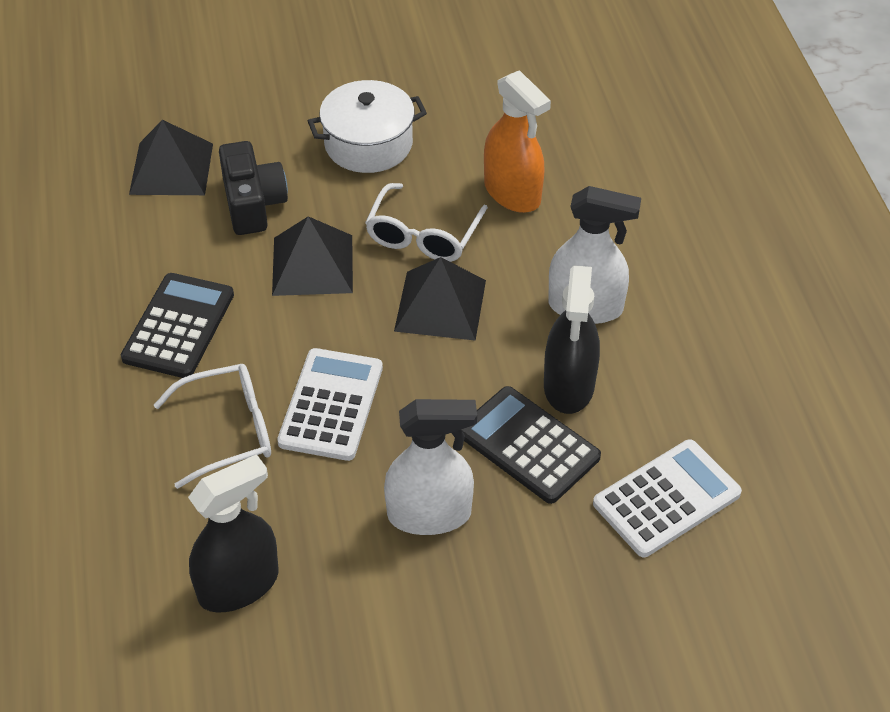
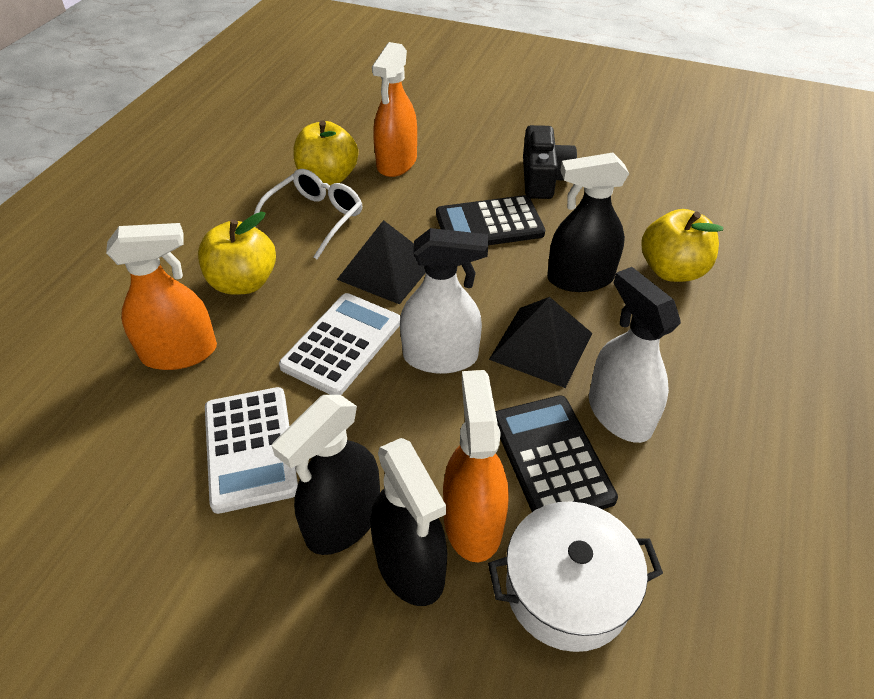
black pyramid: [129,120,213,195] [272,216,353,296] [394,257,486,341] = 3 -> [337,220,426,305] [489,297,592,388] = 2
black spray bottle: [188,454,279,612] [544,265,600,414] = 2 -> [272,395,380,555] [371,438,447,606] [547,153,629,292] = 3
orange spray bottle: [484,70,551,213] = 1 -> [106,223,217,370] [372,42,417,177] [443,370,508,562] = 3
white glasses: [154,364,271,489] [365,183,488,262] = 2 -> [254,169,362,259] = 1
yellow apple: none = 0 -> [198,212,276,295] [293,120,358,185] [641,209,723,282] = 3

